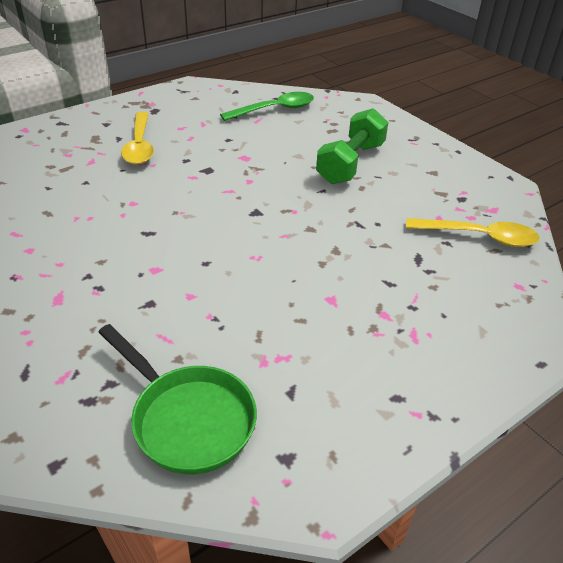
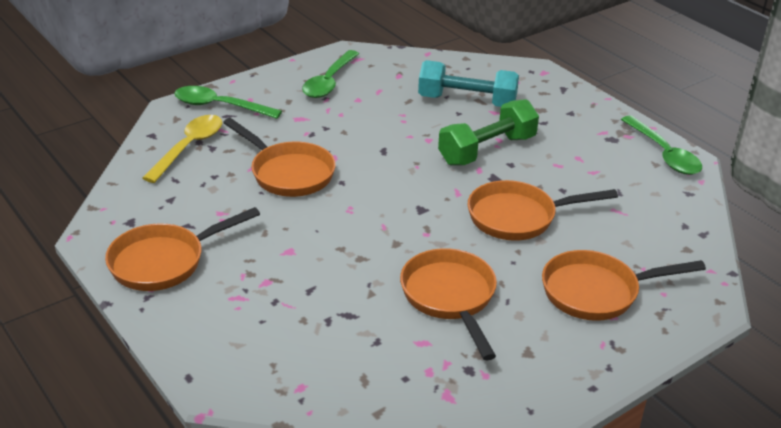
green pan: [98,324,257,475] = 1 -> none = 0
green spoon: [220,92,314,121] = 1 -> [174,86,282,119] [302,50,359,98] [621,115,702,175] = 3
orange pan: none = 0 -> [105,207,260,291] [223,118,336,197] [400,248,497,360] [468,180,618,241] [542,250,706,321] = 5
turquoise dumbbell: none = 0 -> [418,60,519,107] = 1
yellow spoon: [121,112,154,165] [406,218,540,247] = 2 -> [142,115,222,183] = 1

